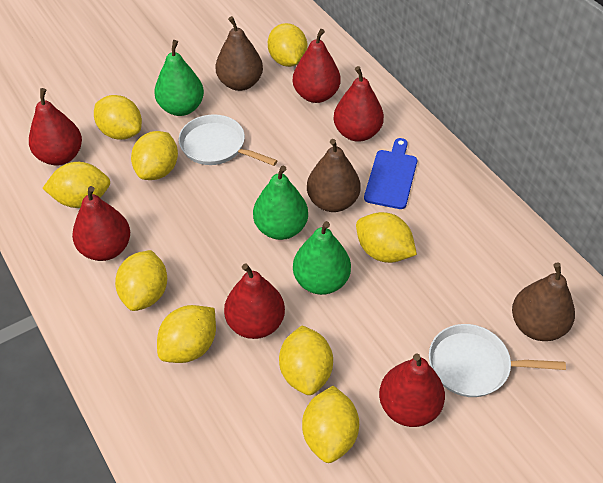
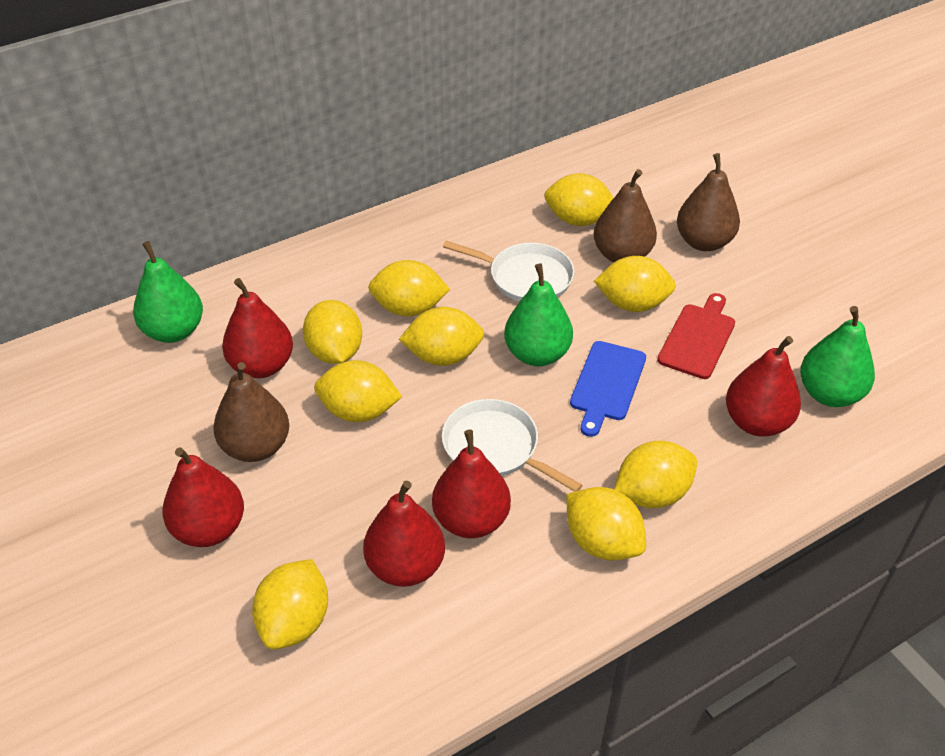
red cutting board: none = 0 -> [657,293,735,379] = 1
red pear: [29,88,82,166] [72,186,130,261] [224,263,285,339] [293,29,341,103] [334,66,384,142] [379,353,445,427] = 6 -> [162,447,244,547] [222,278,293,378] [363,481,445,587] [432,430,511,538] [726,336,801,436] = 5

